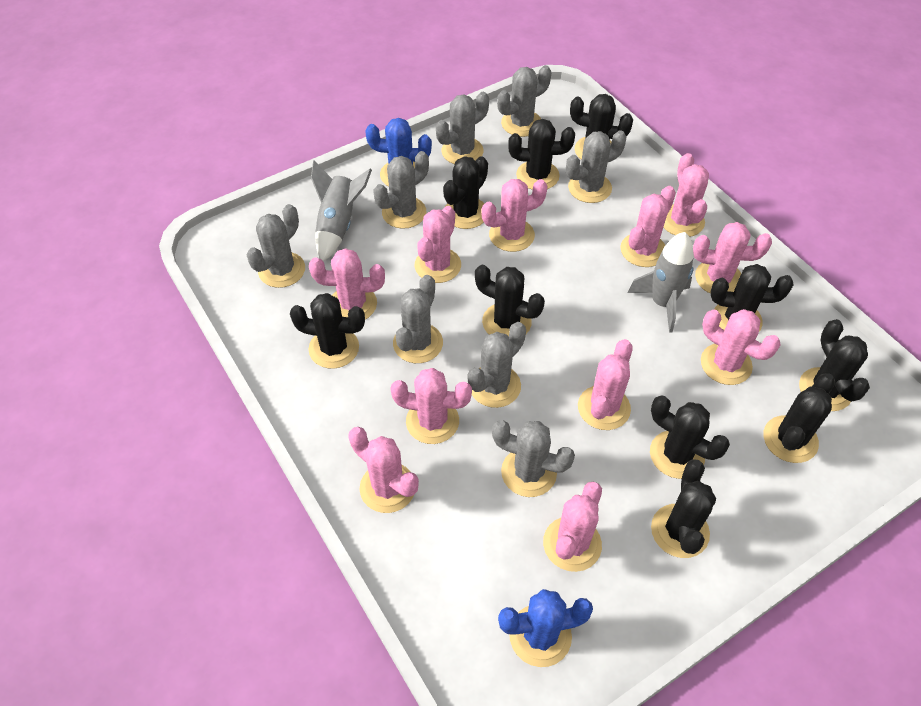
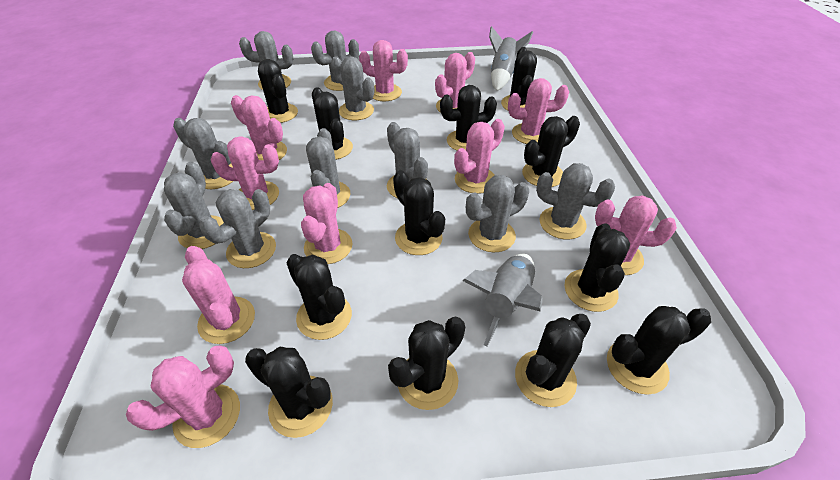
black cactus: [290,293,365,369] [443,156,488,229] [475,265,545,336] [508,119,575,190] [570,94,633,160] [650,396,730,479] [651,459,716,558] [711,264,793,331] [763,373,835,463] [799,319,870,411] = 10 -> [245,347,333,438] [258,59,298,123] [287,254,352,340] [312,87,353,160] [388,317,465,410] [393,170,445,255] [440,85,497,151] [501,47,537,110] [515,314,591,407] [522,116,580,187] [564,223,630,312] [607,306,711,395] = 12
blue cactus: [365,118,432,187] [498,589,593,667] = 2 -> none = 0
grey cactus: [247,204,305,288] [373,151,429,229] [393,275,443,363] [436,92,489,164] [468,322,526,408] [492,420,575,497] [497,65,551,137] [566,130,626,203] = 8 -> [164,162,224,249] [173,118,233,189] [199,189,276,268] [239,31,293,90] [306,128,350,208] [311,31,359,91] [331,56,374,120] [387,122,428,199] [466,175,529,252] [536,163,615,240] = 10
pink cactus: [309,248,385,320] [348,427,419,513] [390,368,472,444] [415,206,461,283] [481,179,548,252] [543,482,602,572] [578,339,633,430] [620,186,676,267] [663,153,709,237] [693,222,772,294] [701,309,781,385] = 11 -> [126,346,240,448] [182,246,255,344] [211,136,279,210] [231,95,287,160] [301,183,352,264] [359,40,408,101] [435,52,475,113] [454,119,505,194] [508,78,569,144] [595,195,677,275] = 10

